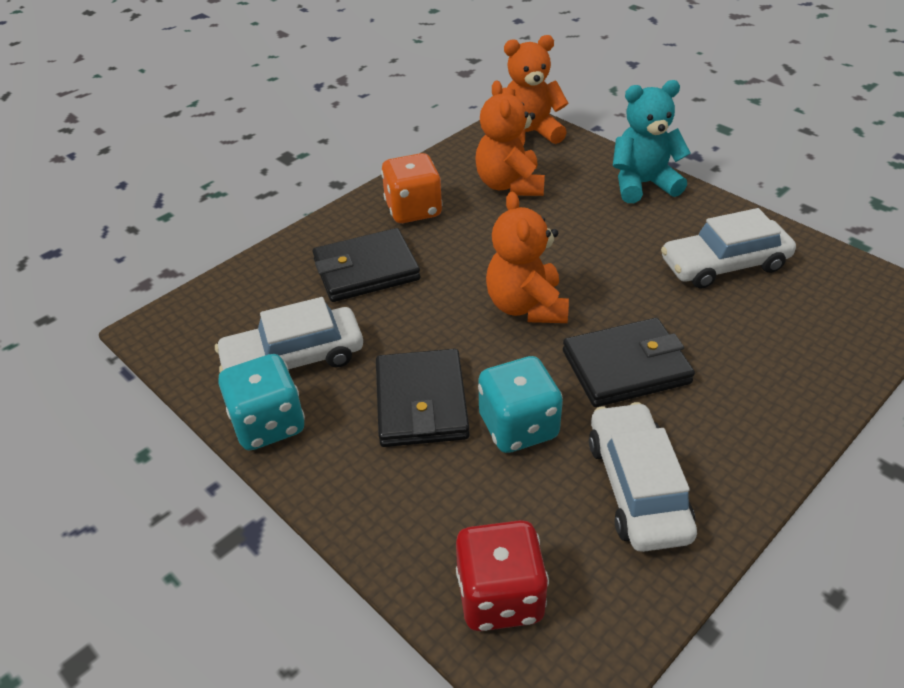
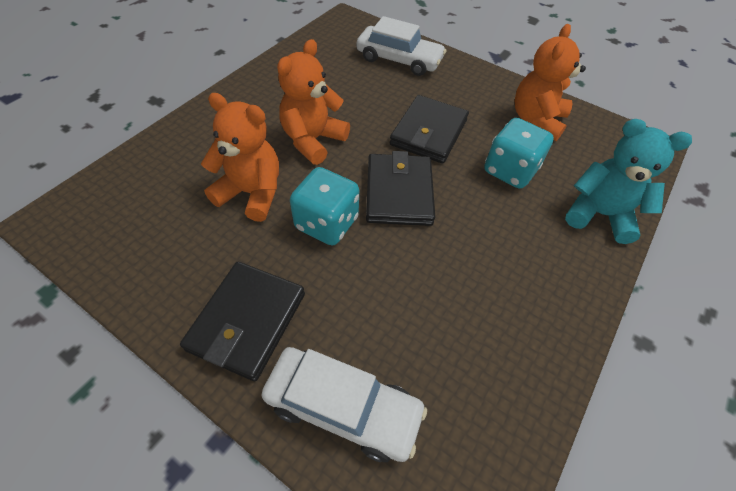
orange dice: [381,153,443,223] = 1 -> none = 0
red dice: [456,520,549,631] = 1 -> none = 0
white car: [215,297,363,372] [589,402,697,552] [661,208,796,288] = 3 -> [261,347,427,462] [356,16,446,76] = 2

